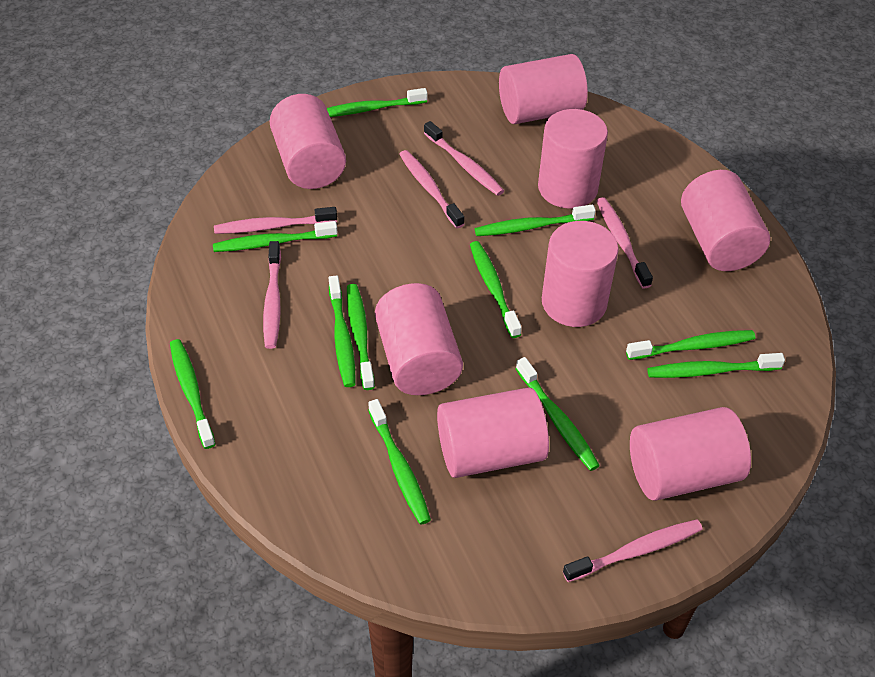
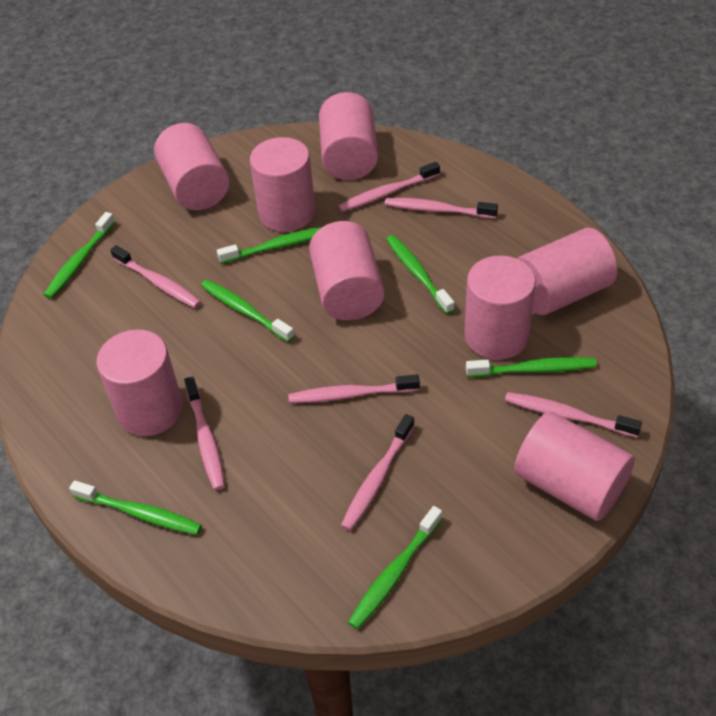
green toothbrush: [170,339,216,449] [213,221,338,252] [327,88,427,117] [329,275,356,387] [347,284,375,390] [368,399,431,525] [470,241,522,338] [475,205,596,236] [516,357,600,471] [626,330,756,360] [647,353,785,378] = 11 -> [44,212,115,299] [69,480,202,535] [201,280,295,342] [217,227,322,264] [348,506,443,629] [386,235,455,314] [466,357,597,377] = 7
pink toothbrush: [214,207,337,234] [263,241,281,349] [399,150,464,228] [424,121,504,196] [563,519,703,582] [596,197,653,289] = 6 -> [110,245,201,308] [184,376,225,490] [288,374,420,403] [339,162,440,212] [341,414,415,531] [385,198,498,219] [505,392,642,437] = 7

